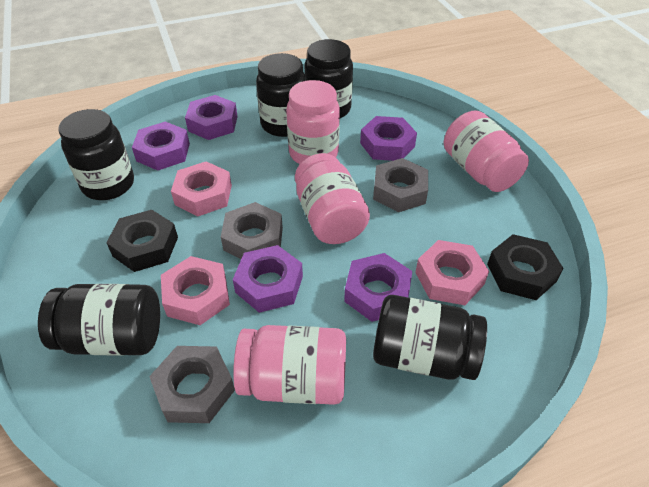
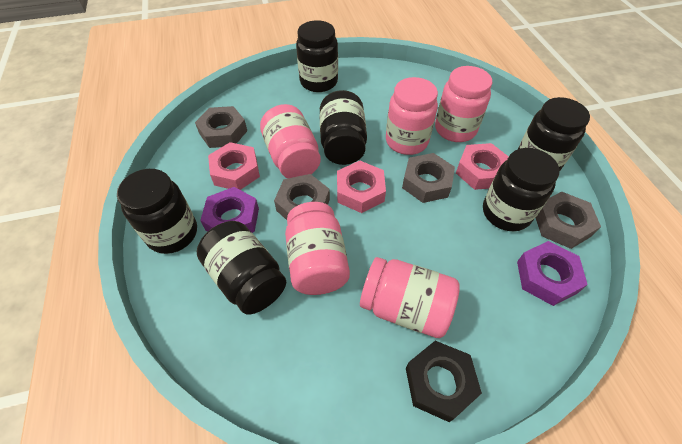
black jar: [38,284,160,356] [58,109,134,200] [256,53,306,137] [305,39,353,119] [373,295,487,380] = 5 -> [117,169,197,254] [197,221,286,315] [296,20,338,92] [320,90,367,165] [483,148,560,231] [517,97,590,170] = 6
black nut: [107,210,178,272] [487,234,564,300] = 2 -> [406,341,482,422] = 1
grey nut: [149,346,235,423] [221,202,283,259] [373,158,428,212] = 3 -> [195,106,247,148] [274,174,330,220] [402,153,455,203] [536,191,601,249] = 4
pink jar: [233,325,346,405] [286,80,340,164] [295,153,370,244] [444,110,529,192] = 4 -> [260,104,321,178] [285,202,350,295] [360,257,460,338] [386,77,438,155] [435,66,492,142] = 5
purple nut: [132,122,190,171] [185,95,238,140] [233,245,303,313] [344,253,412,322] [360,116,417,161] = 5 -> [200,187,259,233] [517,241,588,306] = 2

